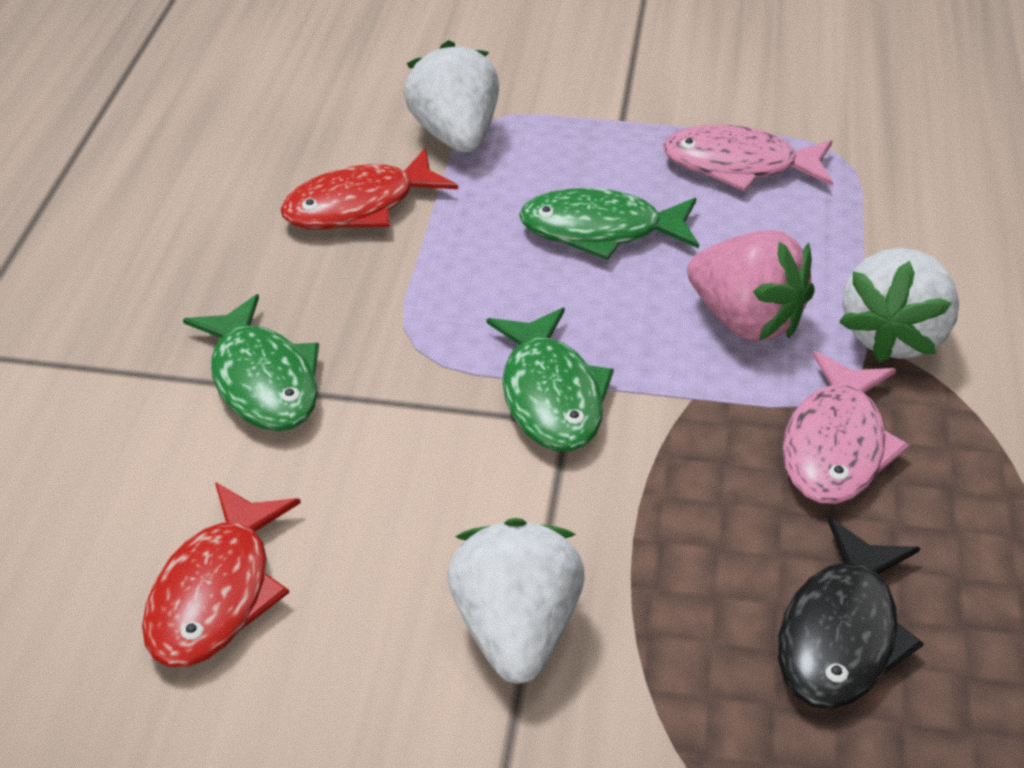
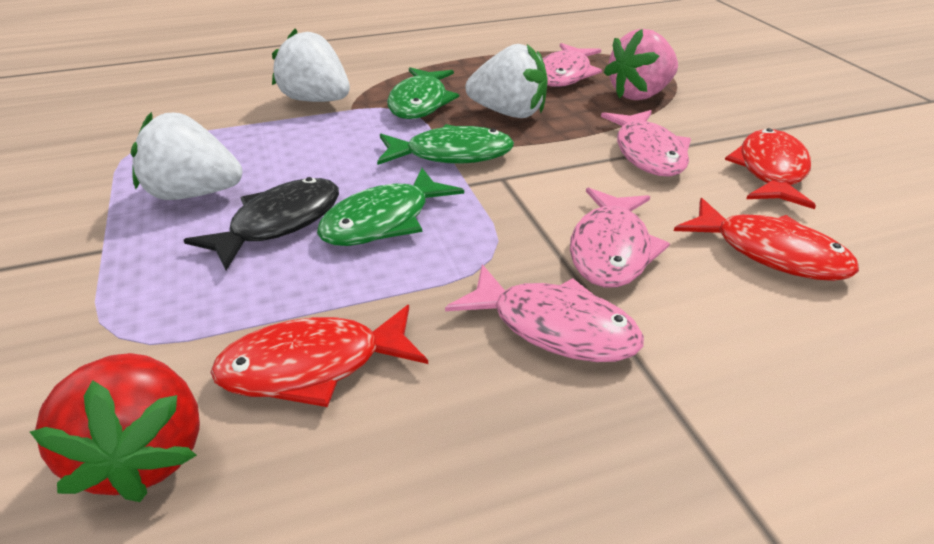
pink fish: [663,125,833,191] [783,351,909,504] = 2 -> [445,264,644,362] [543,43,602,87] [570,187,670,288] [601,110,691,177] = 4
red fish: [142,482,301,667] [281,148,458,229] = 2 -> [210,305,428,407] [674,198,859,281] [725,128,816,209] = 3
red strawberry: none = 0 -> [30,353,200,502] = 1

